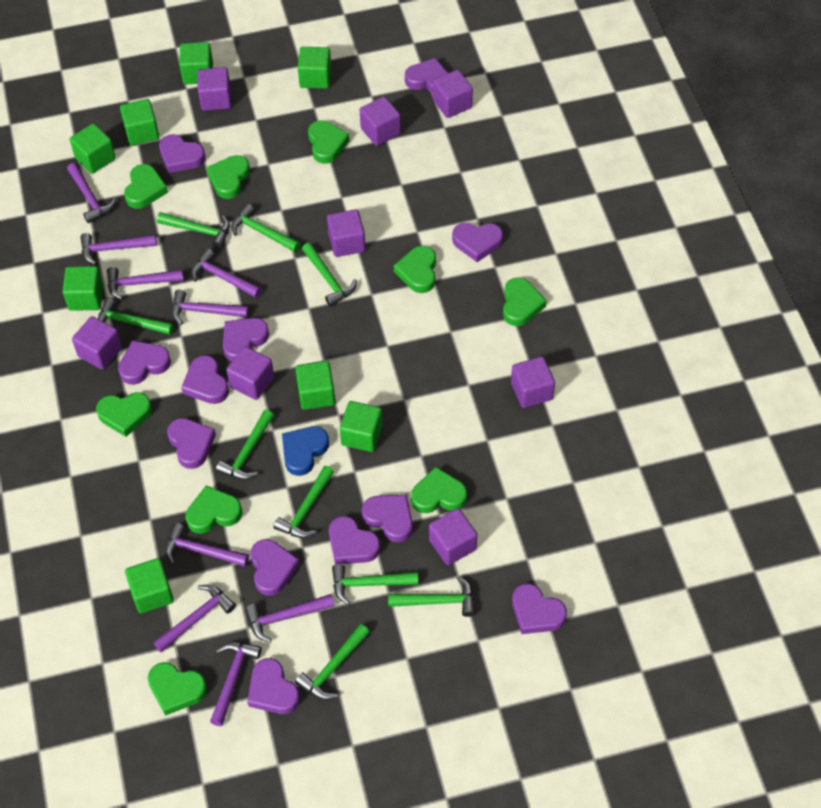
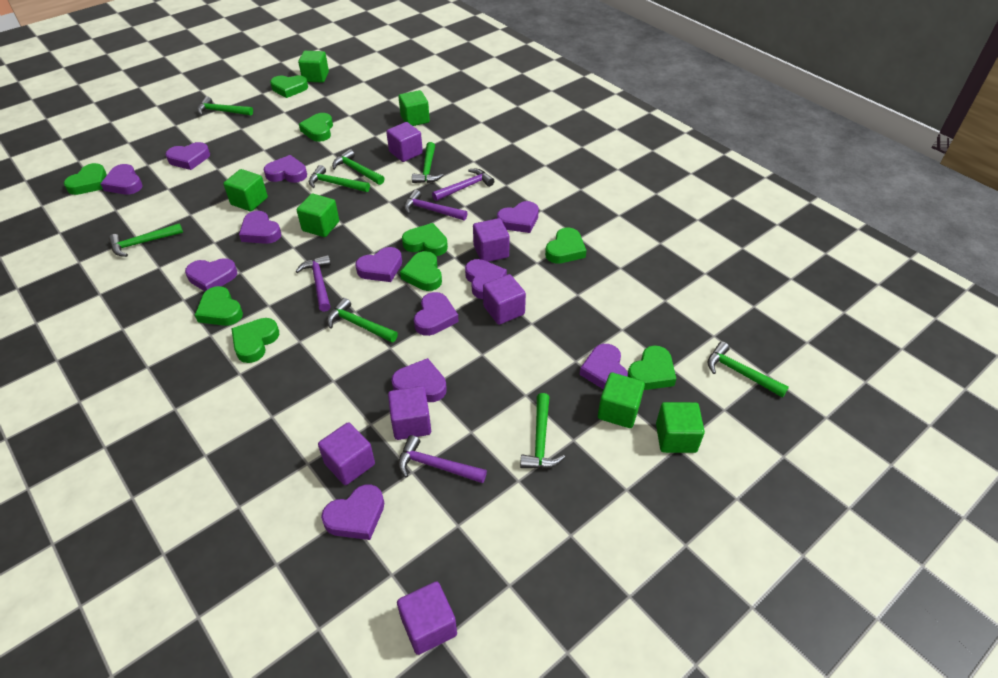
blue heart: [282,426,329,476] = 1 -> none = 0
green cube: [62,266,103,311] [70,123,116,174] [120,99,159,146] [125,558,174,614] [179,42,213,84] [295,361,335,410] [298,47,331,89] [340,401,383,452] = 8 -> [223,169,268,211] [297,194,339,237] [298,51,329,83] [398,90,430,126] [598,373,645,428] [656,402,705,453] = 6
green hammer: [98,297,173,335] [157,212,230,249] [216,410,274,480] [231,204,300,252] [273,466,334,538] [295,624,370,700] [302,243,357,306] [332,564,418,605] [388,576,475,617] = 9 -> [109,223,183,257] [197,96,253,116] [309,165,370,192] [327,298,398,342] [332,149,385,185] [412,142,444,183] [520,393,565,469] [708,342,789,398] = 8
purple cube: [72,316,122,370] [197,67,232,111] [226,346,274,400] [327,209,366,257] [360,97,401,146] [429,508,477,565] [433,70,473,118] [511,356,555,408] = 8 -> [318,422,375,485] [386,122,423,162] [388,386,431,440] [397,581,457,655] [473,218,510,262] [483,274,526,325] = 6
purple hammer: [67,163,116,223] [80,233,157,265] [107,267,184,300] [153,584,236,652] [165,523,249,567] [172,290,249,325] [191,248,262,298] [210,642,262,726] [245,594,334,642] = 9 -> [295,255,331,312] [398,435,487,483] [404,190,467,220] [432,169,494,201] = 4

